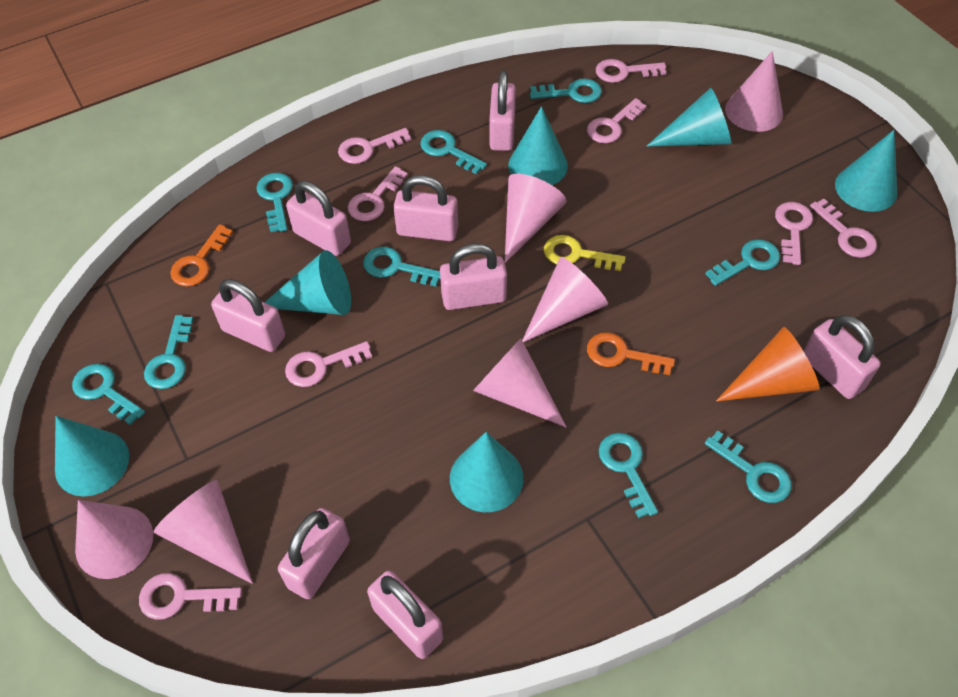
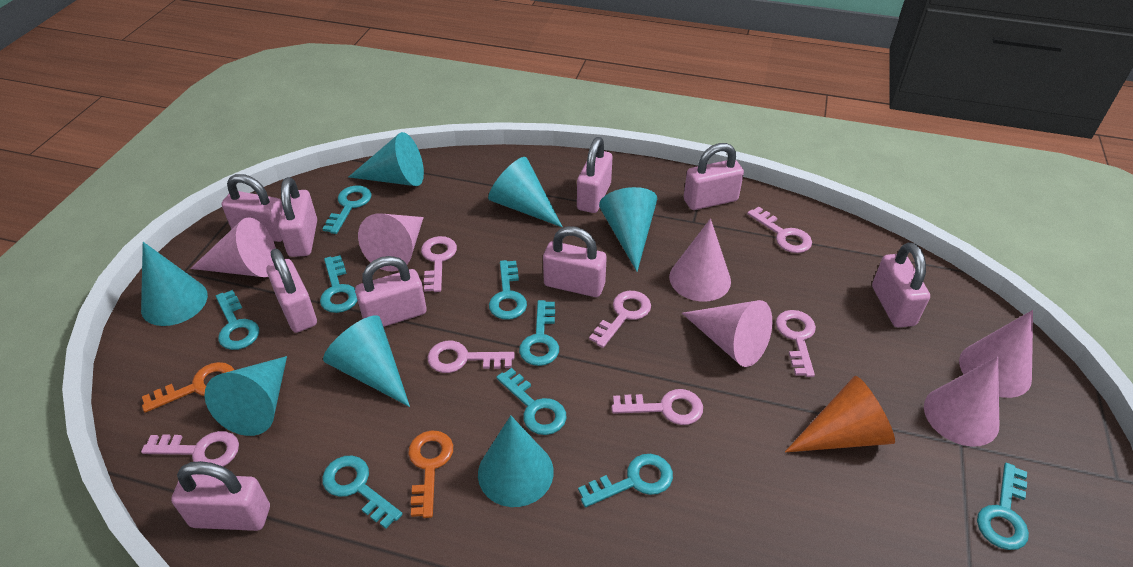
pink key: [139,573,242,620] [285,341,372,387] [338,128,411,164] [348,166,408,221] [587,98,647,143] [596,59,666,83] [775,202,813,265] [810,199,877,258] = 8 -> [141,431,239,467] [421,236,457,292] [428,341,515,373] [589,291,651,348] [612,389,703,425] [747,207,812,253] [776,310,816,377] = 7
pink padlock: [211,279,285,352] [278,508,350,599] [286,181,351,256] [367,570,443,659] [393,175,458,241] [440,244,507,310] [489,71,516,151] [804,315,881,399] = 8 -> [171,461,270,531] [222,174,283,242] [267,249,317,333] [278,177,317,257] [355,256,427,327] [543,226,607,297] [577,137,612,213] [684,143,744,210] [872,242,930,327] = 9
turquoise cone: [55,416,129,496] [264,250,351,315] [450,432,524,512] [508,106,568,185] [647,88,731,146] [835,130,897,212] = 6 -> [141,242,208,326] [204,356,287,436] [323,315,410,407] [349,132,424,186] [478,415,554,507] [488,157,562,227] [599,187,657,271] = 7
yellow key: [544,235,626,271] = 1 -> none = 0

